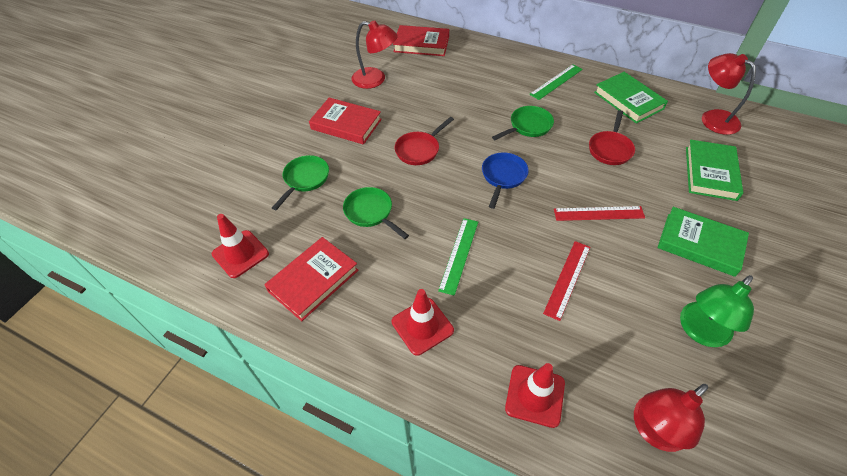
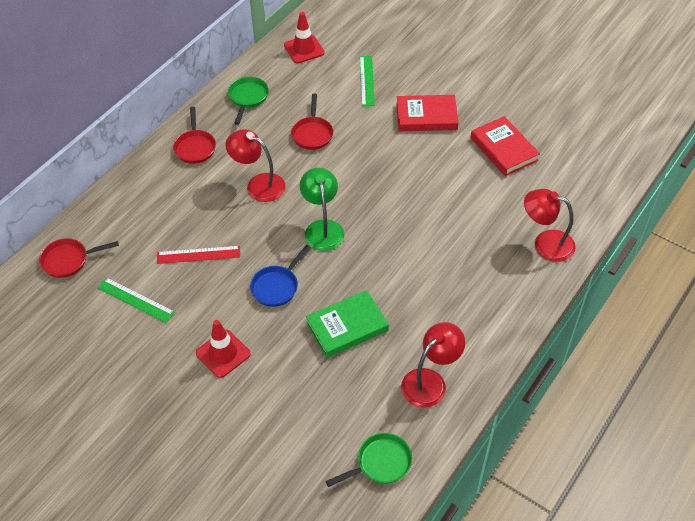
green book: [594,72,668,124] [658,207,749,277] [686,140,743,201] = 3 -> [306,290,389,358] = 1
green pan: [272,155,329,210] [343,187,409,239] [492,106,554,140] = 3 -> [228,77,269,125] [326,433,412,487] = 2
red book: [264,237,358,321] [309,98,382,145] [393,25,449,56] = 3 -> [396,95,459,131] [471,116,540,176] = 2
red pan: [395,117,454,165] [589,110,635,165] = 2 -> [39,238,119,278] [173,107,216,164] [291,94,333,150] = 3
red ruler: [543,241,590,321] [554,206,645,221] = 2 -> [157,246,240,264] = 1
red traffic cone: [212,214,269,278] [392,289,454,356] [505,363,565,428] = 3 -> [196,320,251,378] [284,12,325,63] = 2

